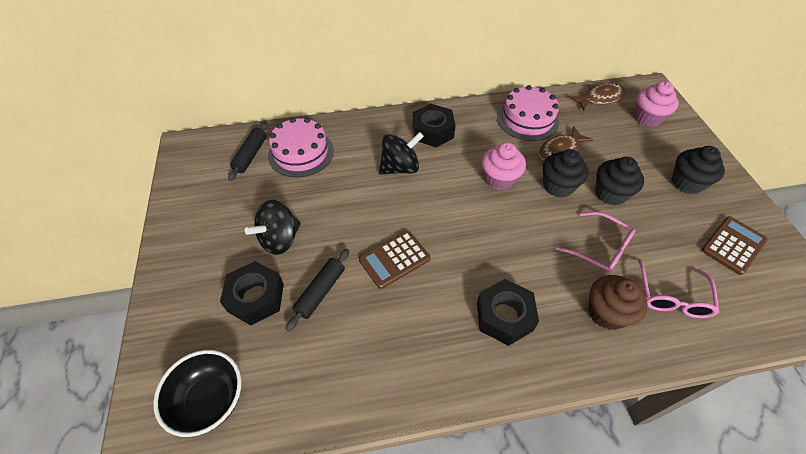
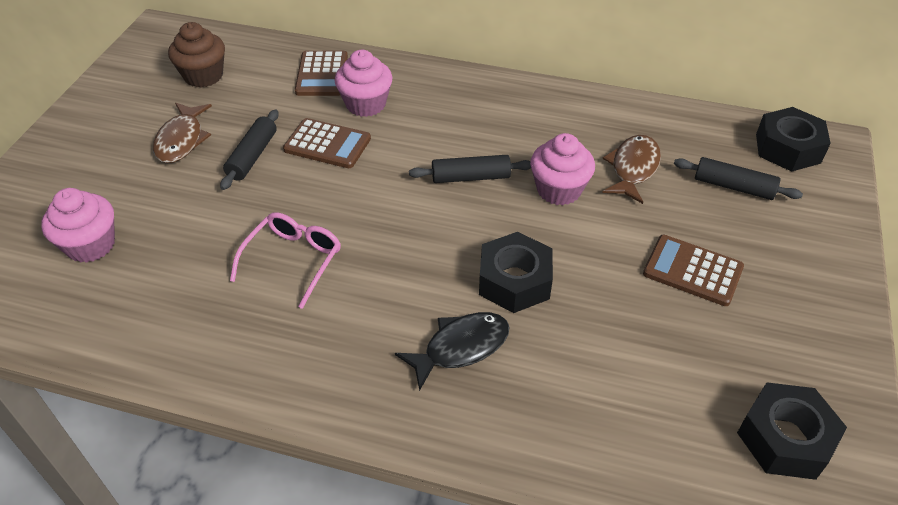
black bowl: [153,350,242,437] = 1 -> none = 0
black cupcake: [543,149,588,198] [595,157,644,205] [672,146,725,194] = 3 -> none = 0
black fish: none = 0 -> [395,312,509,391] = 1
black rolling pin: [228,122,268,181] [286,249,349,331] = 2 -> [220,110,279,190] [409,155,531,183] [674,157,803,200] = 3
black spinning top: [245,200,301,255] [379,132,424,175] = 2 -> none = 0
brown calculator: [359,231,430,289] [701,216,768,275] = 2 -> [283,118,371,168] [295,51,348,96] [643,235,744,306] = 3
pink cake: [268,117,334,177] [497,85,559,141] = 2 -> none = 0
pink cupcake: [482,142,526,190] [634,81,679,127] = 2 -> [41,188,115,263] [334,50,393,117] [530,133,595,205] = 3
pink glasses: [555,211,635,274] [637,258,719,318] = 2 -> [230,212,341,309] = 1

